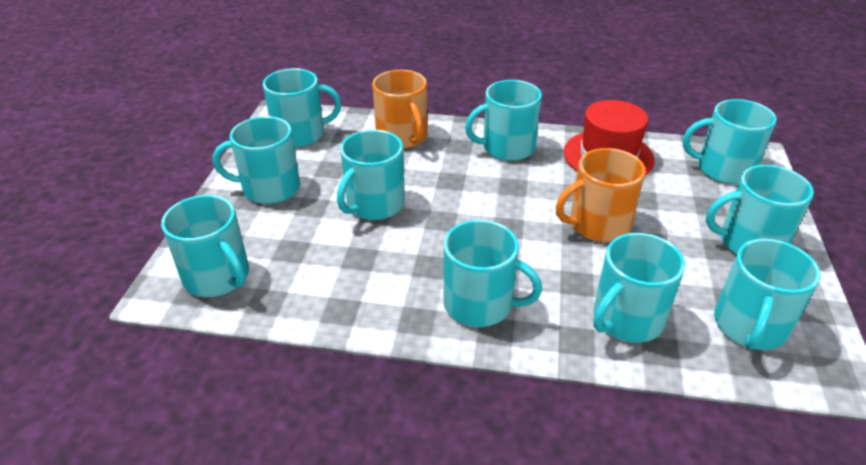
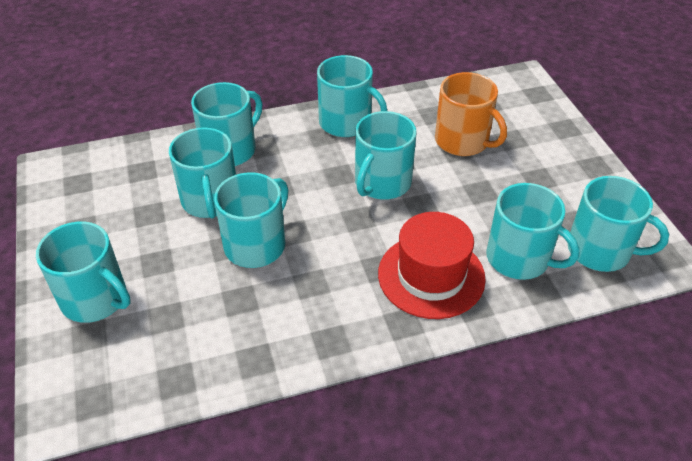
orange mug: [372,70,427,149] [556,148,646,242] = 2 -> [435,72,507,156] = 1
turquoise mug: [161,195,249,297] [213,116,300,204] [263,68,341,148] [337,130,405,220] [443,220,542,327] [465,80,542,161] [593,233,685,343] [683,99,777,184] [706,165,814,254] [714,239,821,350] = 10 -> [36,222,131,323] [169,127,236,219] [191,82,262,166] [214,172,288,268] [317,55,387,137] [355,111,417,200] [486,183,580,280] [568,176,669,272] = 8

